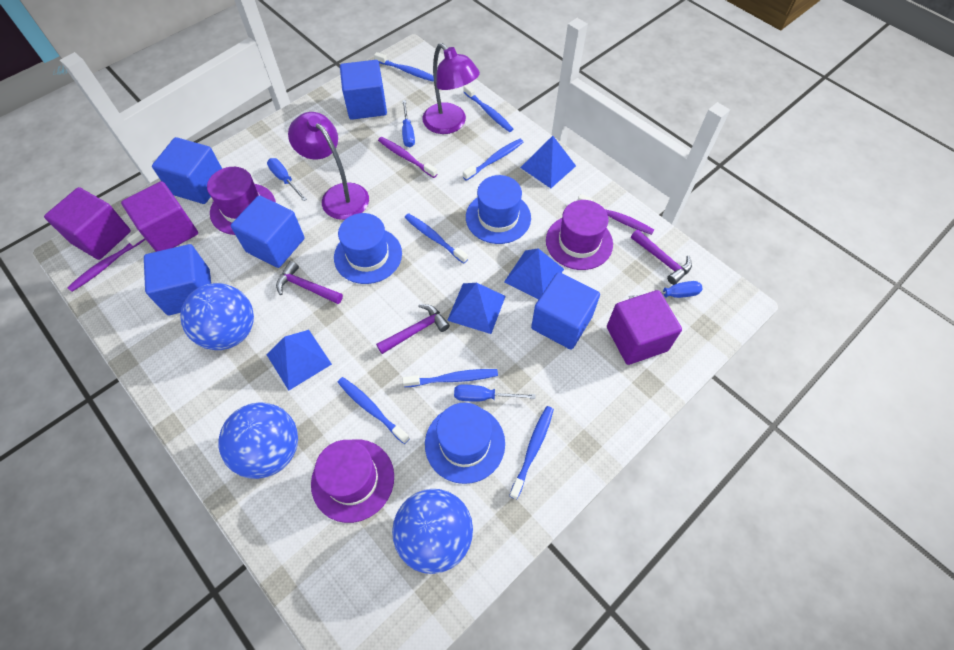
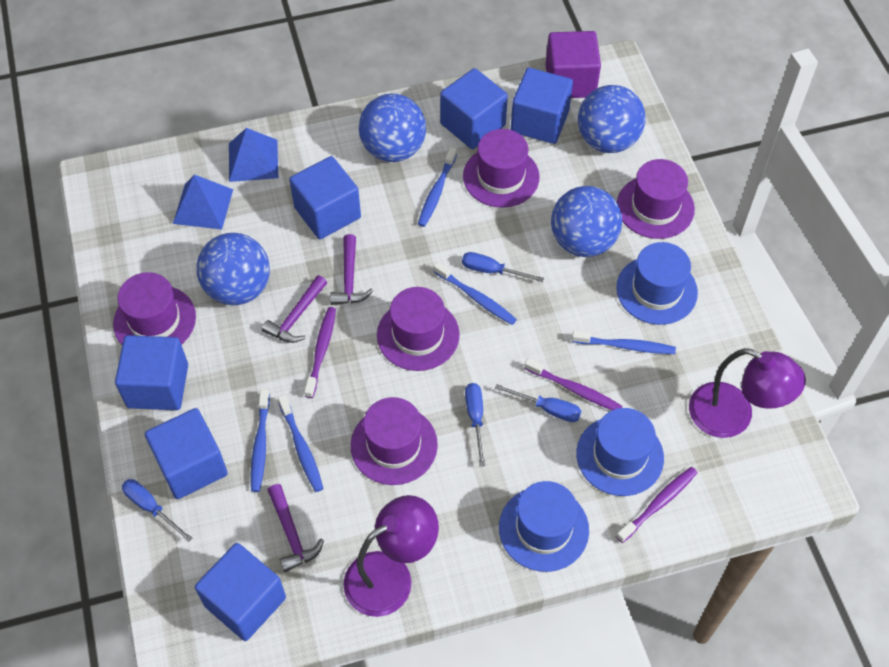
blue ball: [180,283,254,350] [218,402,298,479] [392,489,473,574] = 3 -> [196,233,270,305] [359,94,426,162] [551,186,622,257] [578,85,646,153] = 4
blue cube: [144,244,211,315] [152,137,222,204] [231,195,304,268] [340,60,387,120] [531,272,600,350] = 5 -> [115,335,188,410] [145,408,228,499] [195,543,286,641] [289,156,361,239] [440,68,508,149] [511,68,573,144] = 6
blue pyramid: [266,330,332,391] [447,283,506,334] [504,248,564,299] [520,136,576,188] = 4 -> [173,174,233,230] [229,128,278,182] = 2
blue toothbrush: [337,377,410,444] [374,52,434,82] [402,369,498,387] [404,213,468,264] [463,139,523,181] [464,84,513,132] [509,406,554,499] = 7 -> [251,389,270,492] [278,395,323,492] [418,147,457,227] [433,262,517,325] [572,331,676,354] = 5
purple cube: [44,187,131,260] [121,181,198,252] [607,290,682,365] = 3 -> [546,31,601,98] = 1
purple hat: [207,167,276,235] [311,439,394,523] [546,200,613,270] = 3 -> [113,272,196,345] [351,397,438,485] [377,287,460,371] [463,129,540,208] [617,159,695,239] = 5

